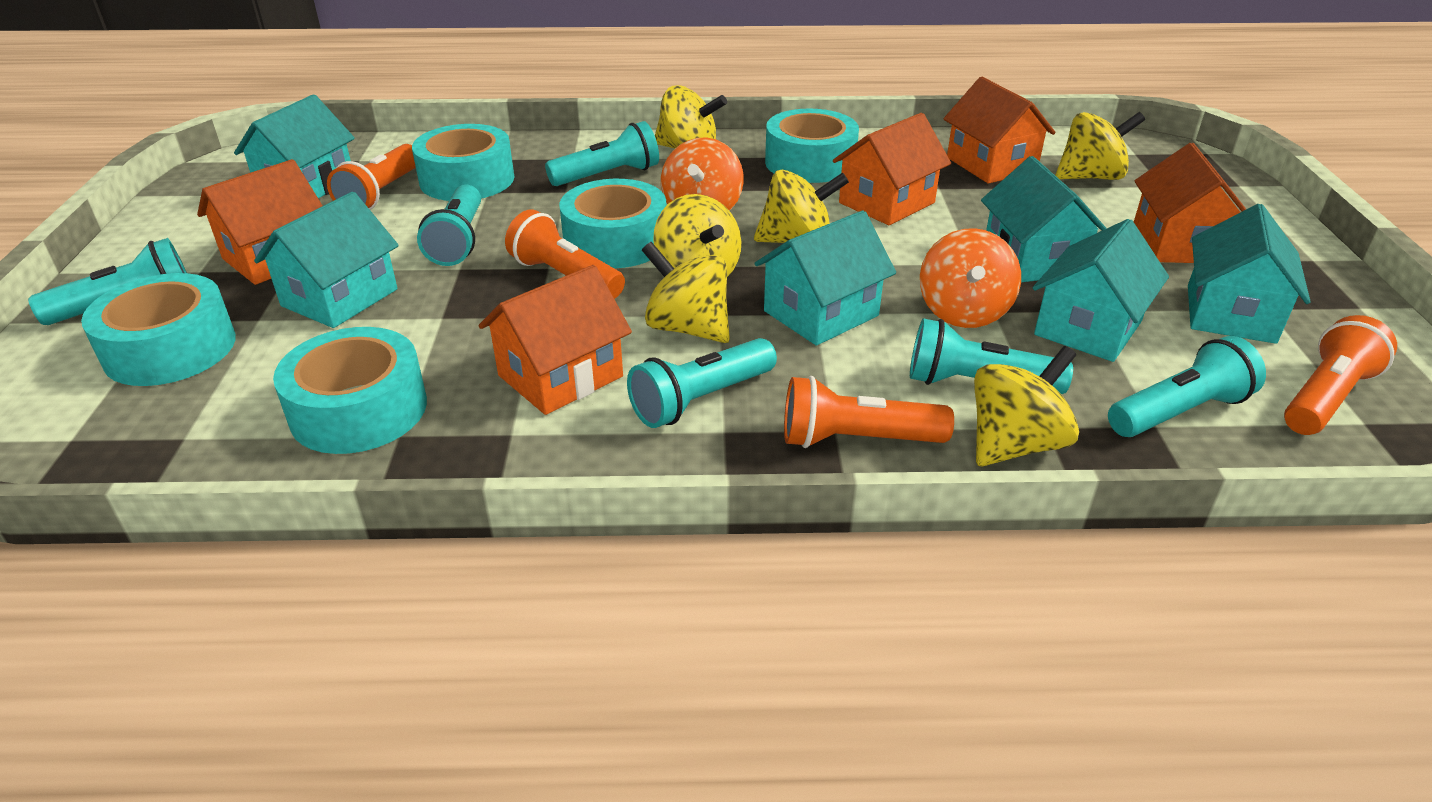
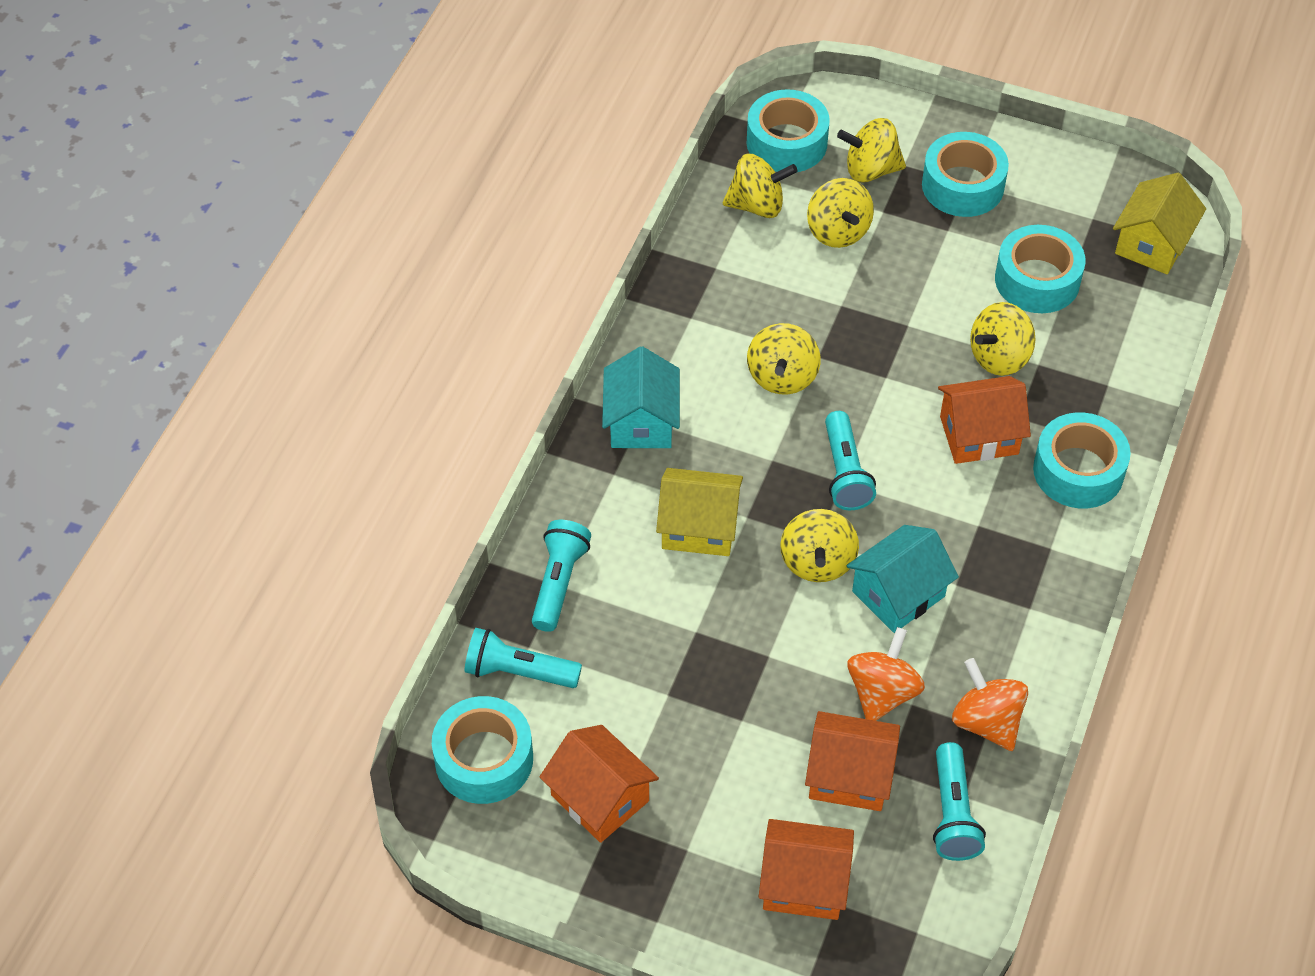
orange flashlight: [327,144,416,210] [505,209,625,299] [784,376,954,448] [1284,315,1397,435] = 4 -> none = 0
orange house: [197,159,323,285] [479,265,632,415] [833,113,951,225] [944,77,1056,184] [1134,143,1246,263] = 5 -> [540,725,659,843] [759,819,854,920] [805,711,900,811] [938,376,1031,464] = 4
turquoise flashlight: [28,238,187,325] [417,184,481,266] [545,121,659,186] [627,338,777,428] [910,318,1073,394] [1108,336,1266,437] = 6 -> [465,628,582,688] [532,520,591,632] [825,411,876,510] [933,742,986,861] = 4
turquoise house: [234,94,355,198] [254,192,399,328] [754,210,896,346] [981,156,1107,282] [1033,219,1169,362] [1188,204,1311,344] = 6 -> [602,346,680,448] [846,525,959,633] = 2
yellow house: none = 0 -> [656,468,743,556] [1113,173,1206,274] = 2

